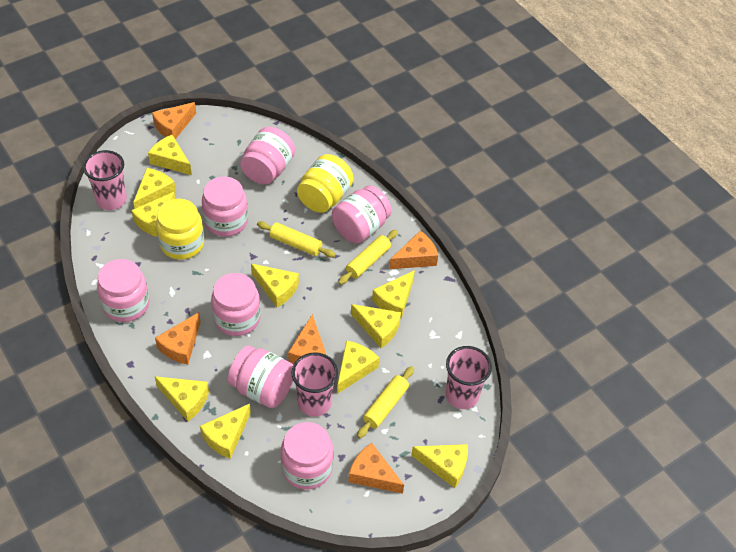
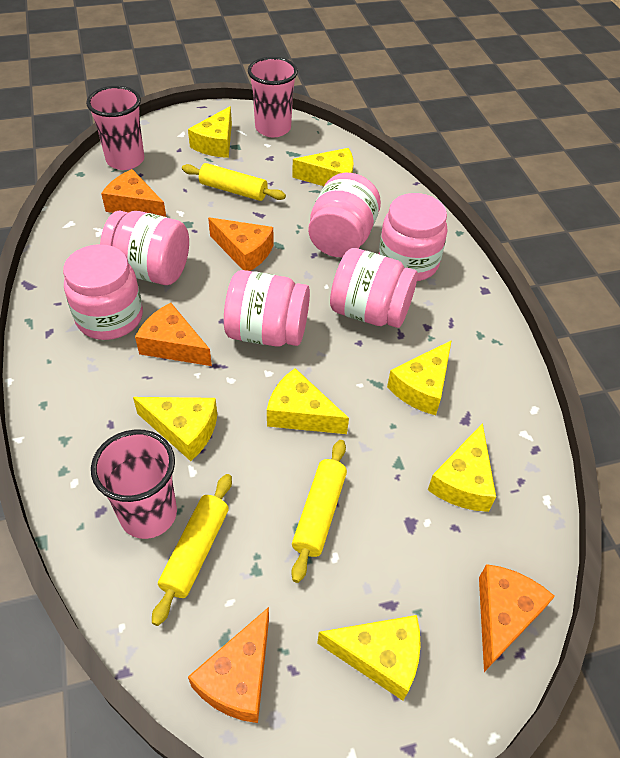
pink jar: [97,259,149,322] [202,177,248,237] [211,273,261,336] [228,345,293,408] [240,127,295,185] [281,422,334,490] [332,185,392,244] = 7 -> [63,244,143,340] [100,210,189,285] [224,270,310,347] [308,173,381,257] [330,248,418,328] [379,193,448,281] = 6
yellow cheese: [131,192,175,237] [133,168,176,208] [148,135,192,175] [155,377,209,422] [200,404,251,459] [251,264,299,307] [337,340,379,394] [351,304,401,348] [372,270,415,319] [411,444,468,488] = 10 -> [133,397,217,461] [188,106,232,158] [267,368,349,434] [292,148,353,186] [317,615,421,701] [387,340,452,415] [428,423,496,512] = 7
yellow jar: [156,199,204,260] [297,154,354,213] = 2 -> none = 0

